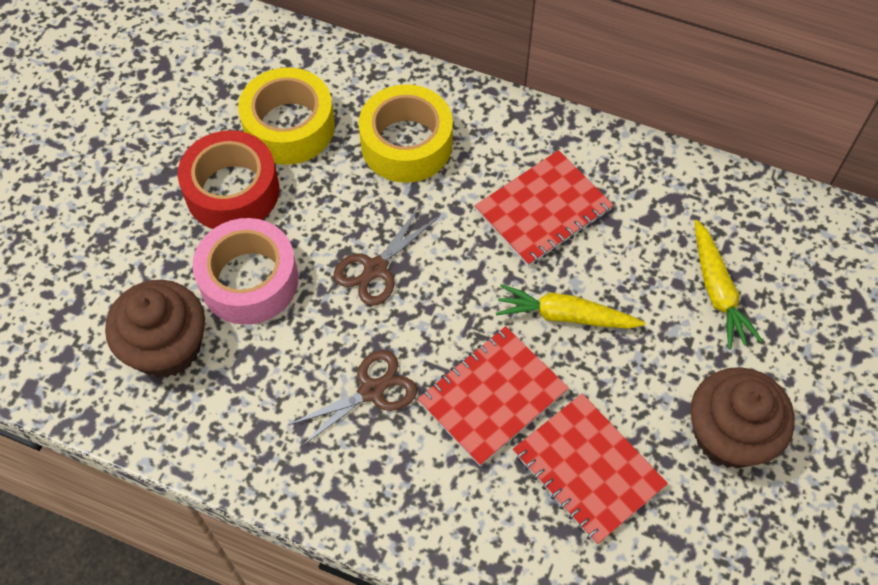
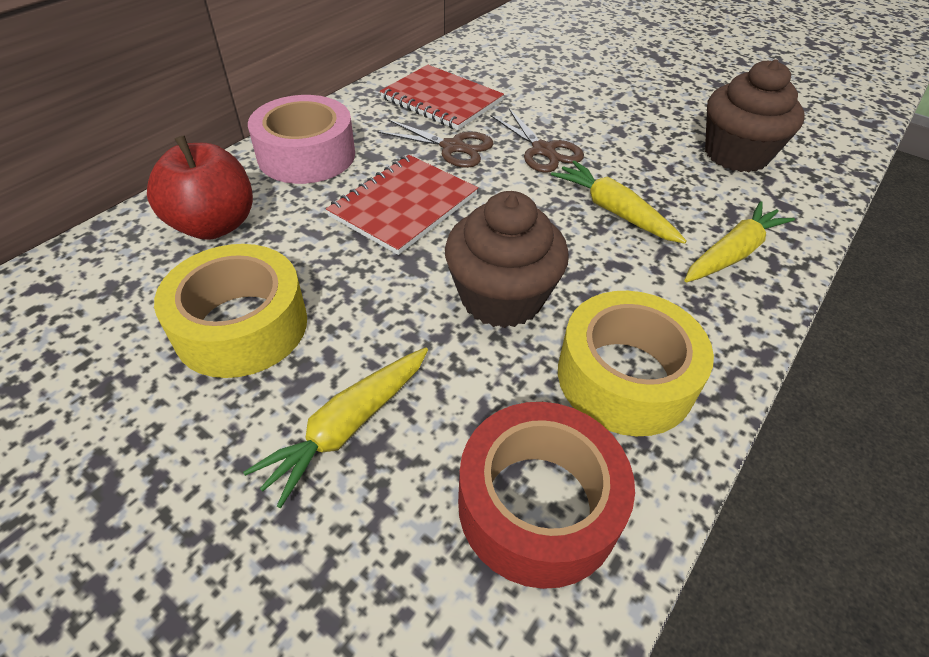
red apple: none = 0 -> [147,135,253,240] = 1
red notebook: [418,326,569,466] [475,150,613,267] [513,393,668,545] = 3 -> [326,155,478,255] [380,65,504,130] = 2
yellow carrot: [496,284,645,329] [695,220,763,349] = 2 -> [243,347,428,508] [551,160,687,244] [685,201,795,282] = 3

